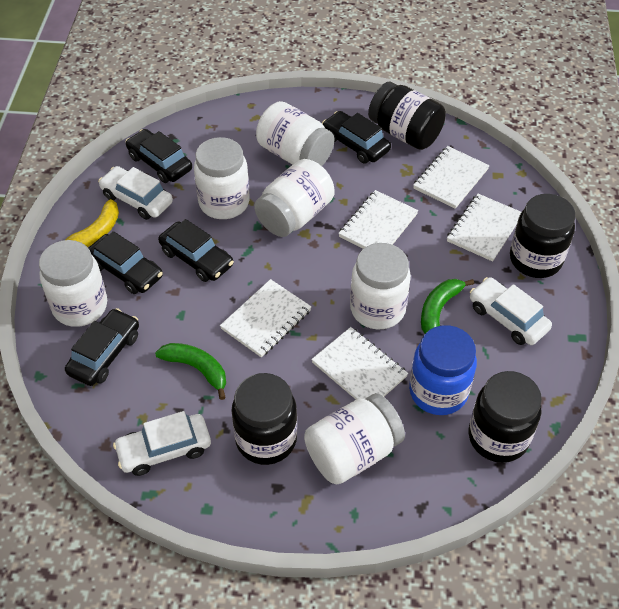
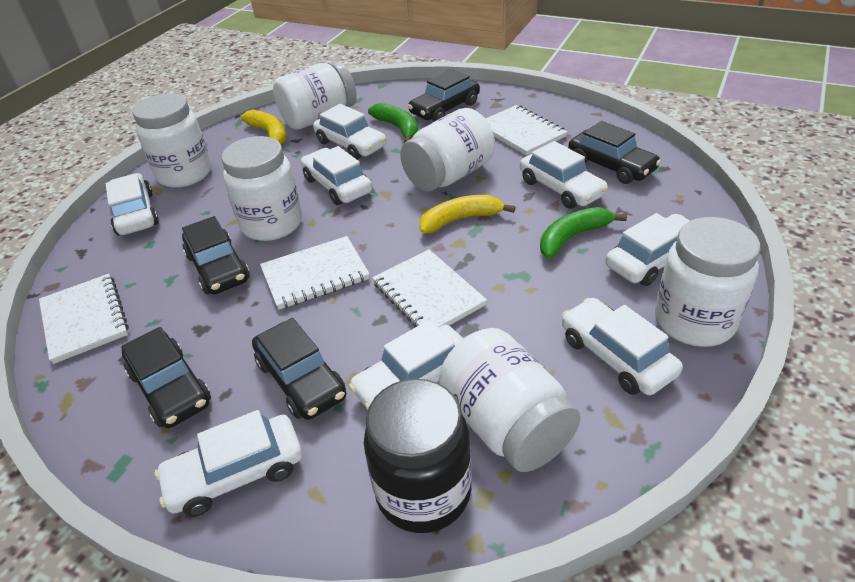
black jar: [232,373,297,465] [368,82,446,150] [468,371,542,463] [510,194,575,278] = 4 -> [364,379,472,533] = 1
blue jar: [409,325,477,415] = 1 -> none = 0
white car: [98,166,173,220] [113,411,211,476] [470,277,552,345] = 3 -> [106,173,159,235] [155,410,302,517] [301,146,372,205] [313,104,387,160] [349,320,464,410] [520,141,608,209] [562,298,683,395] [605,213,690,286] = 8
white notebook: [220,279,311,357] [311,327,408,400] [338,190,418,249] [413,146,490,209] [447,194,521,262] = 5 -> [39,274,129,364] [260,236,370,310] [372,250,487,327] [486,105,567,156] = 4
yellow banana: [53,199,119,247] = 1 -> [241,110,286,144] [419,195,516,234] = 2

